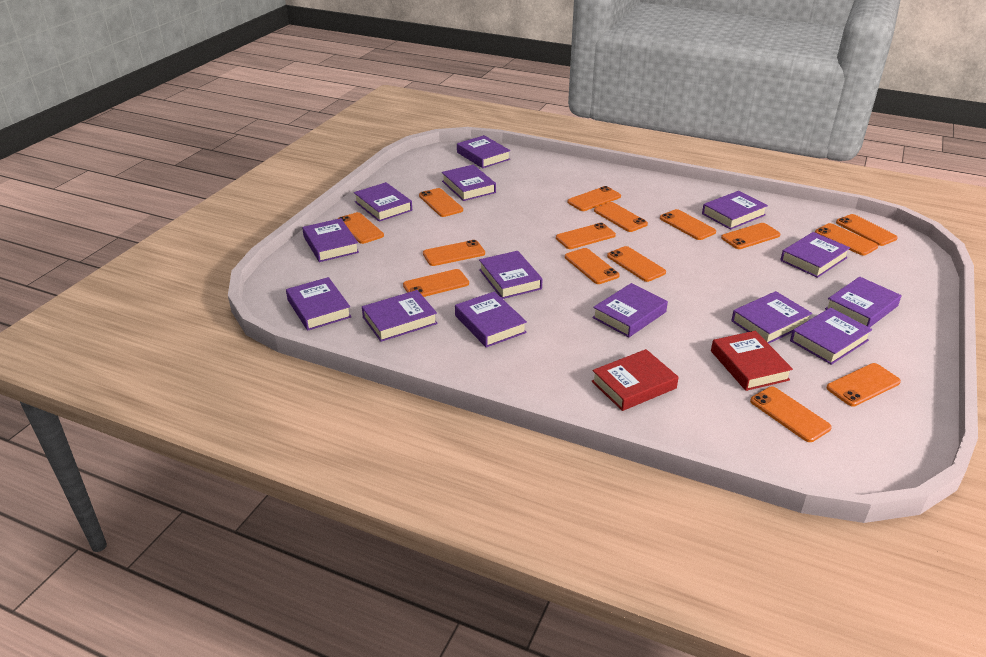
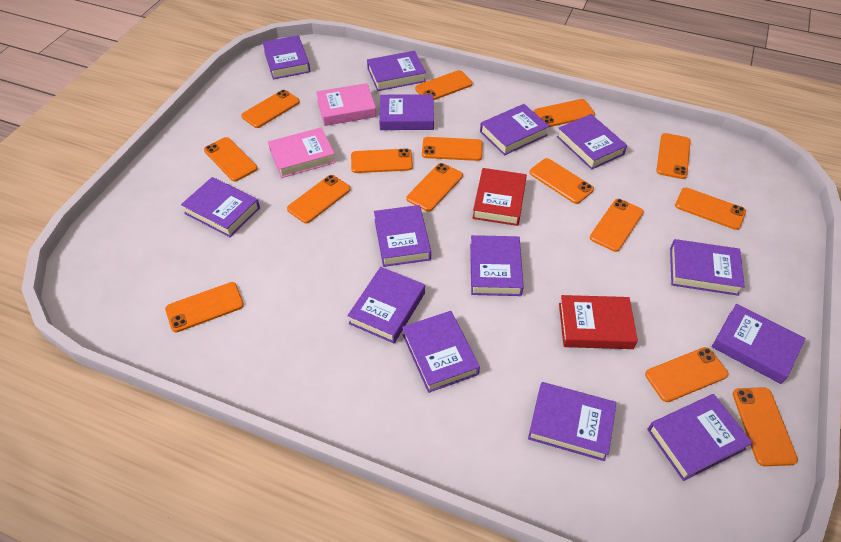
pink book: none = 0 -> [268,127,336,178] [316,83,377,126] = 2

